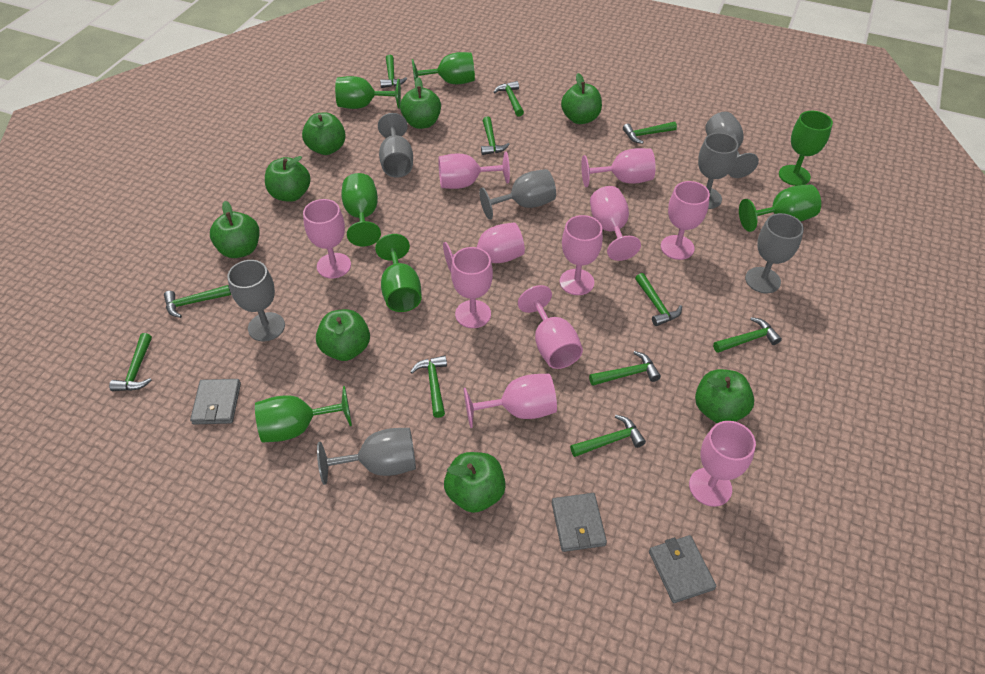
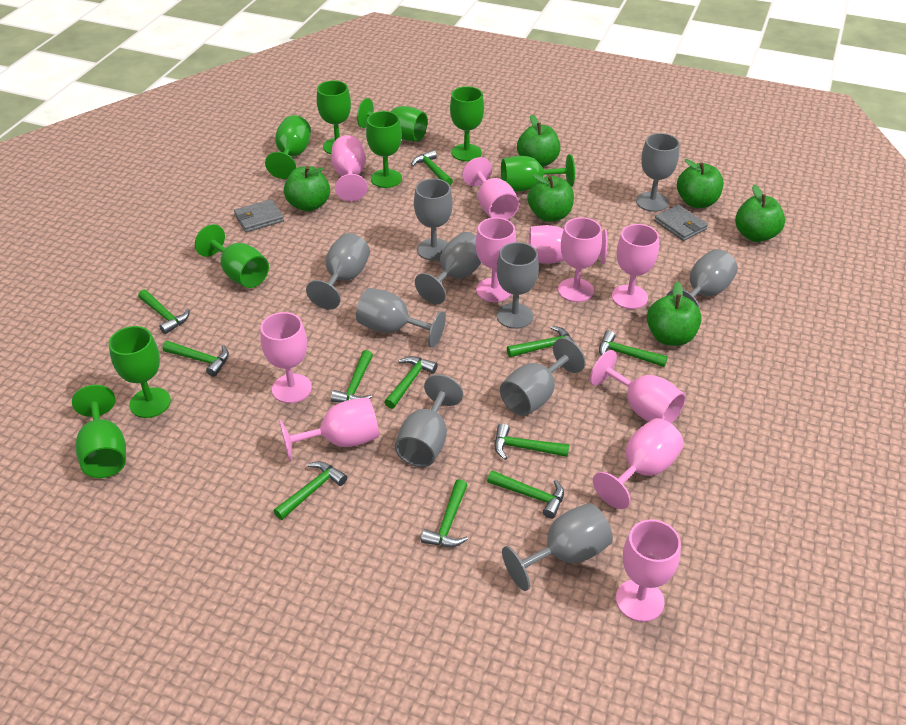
green apple: [210,201,259,258] [265,156,311,202] [302,113,346,155] [316,309,370,361] [400,77,441,129] [444,452,506,513] [561,73,602,124] [695,369,754,423] = 8 -> [284,166,330,212] [517,115,561,167] [528,174,574,222] [647,282,702,346] [677,159,724,208] [735,185,785,242] = 6
green goblet: [255,386,352,443] [335,76,401,109] [341,173,381,246] [375,234,422,312] [412,52,475,84] [739,185,821,232] [779,111,833,186] = 7 -> [72,385,126,478] [109,326,171,418] [195,224,269,288] [265,115,311,179] [317,81,351,154] [357,98,428,142] [366,111,402,188] [450,86,484,161] [501,154,575,192] = 9
grey goblet: [227,260,285,341] [317,428,416,485] [378,113,413,178] [479,169,556,220] [698,133,738,209] [705,112,759,178] [745,213,804,293] = 7 -> [306,233,370,310] [356,288,446,348] [395,374,463,467] [414,179,453,261] [415,232,481,304] [497,242,539,329] [500,338,585,416] [502,503,613,591] [636,133,679,212] [667,249,738,310] = 10
grey wallet: [190,379,241,424] [552,493,607,552] [649,535,716,603] = 3 -> [234,199,284,232] [654,205,708,241] = 2

